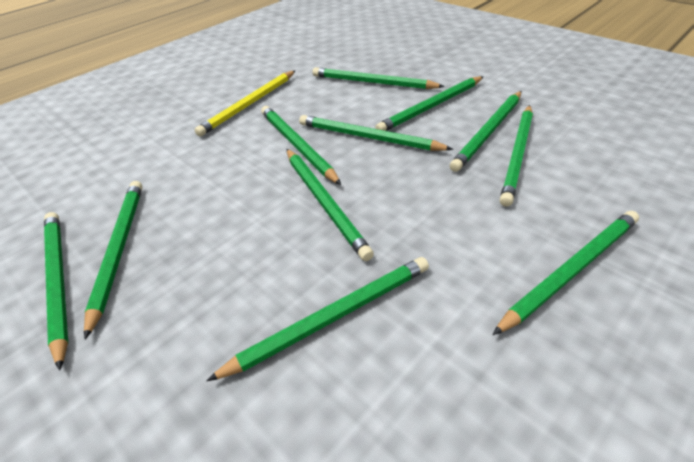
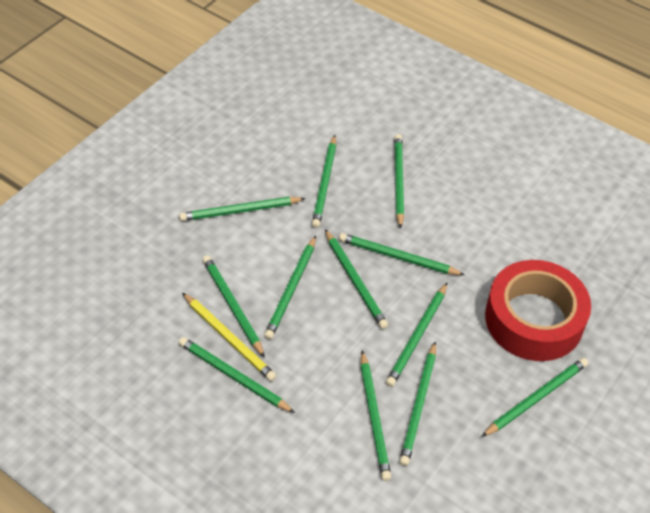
green pencil: [44,212,68,371] [84,181,142,340] [207,257,429,381] [261,106,341,185] [287,149,374,261] [299,115,453,151] [312,67,445,89] [375,76,484,131] [450,91,521,172] [492,211,639,335] [500,105,533,207] = 11 -> [179,197,306,221] [179,337,295,413] [203,255,265,358] [264,236,316,339] [312,135,336,228] [325,229,388,329] [339,233,465,275] [360,351,391,481] [386,283,447,387] [394,134,404,229] [399,342,436,466] [482,358,588,437] = 12
red tape: none = 0 -> [485,260,591,361] = 1

